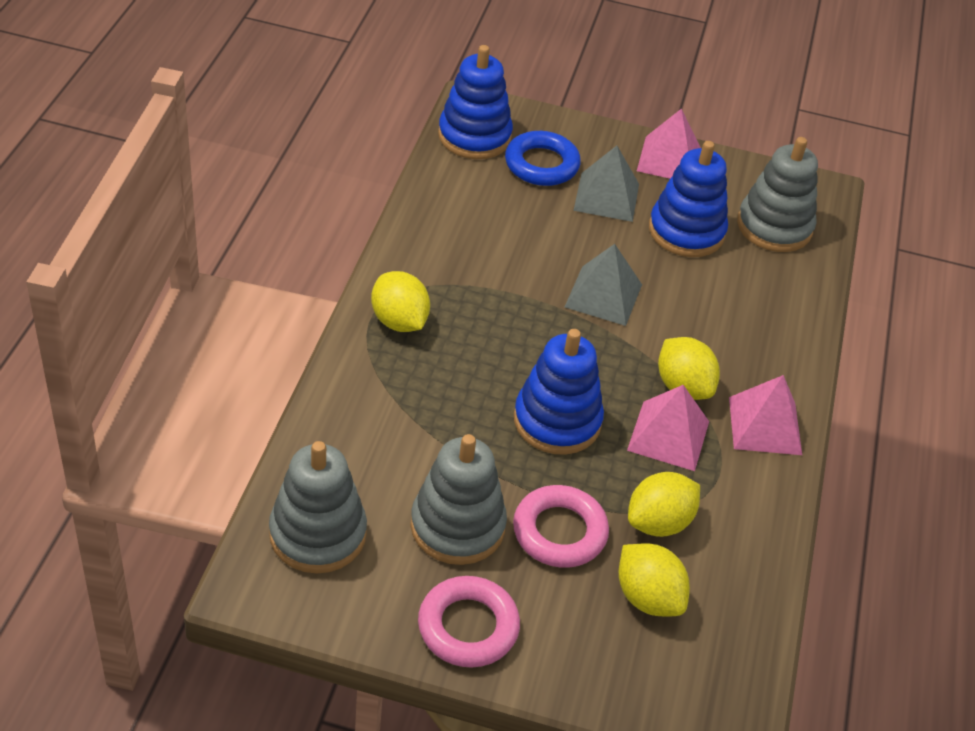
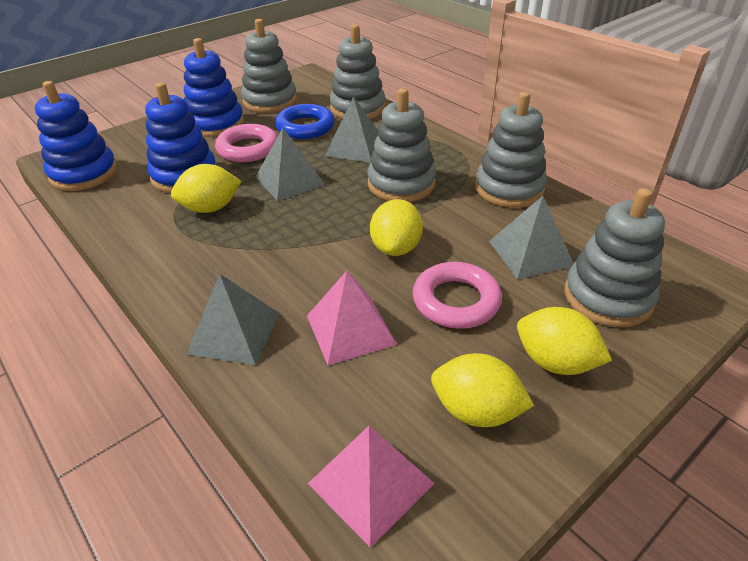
grey pyramid: [565,244,642,326] [573,146,639,222] = 2 -> [186,274,280,365] [256,128,325,201] [325,97,378,163] [489,196,573,279] = 4
grey stacking toy: [269,441,367,573] [410,434,507,565] [737,137,818,252] = 3 -> [241,19,297,113] [330,24,385,119] [367,88,436,202] [475,92,547,208] [564,188,665,327] = 5
pink pyramid: [627,385,709,471] [637,108,701,179] [729,375,802,455] = 3 -> [307,271,397,365] [308,426,435,548] = 2

